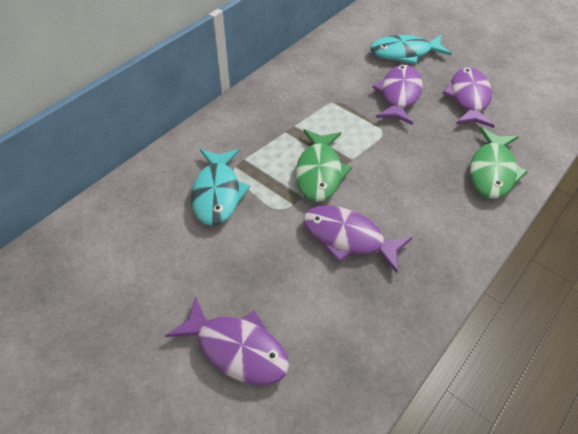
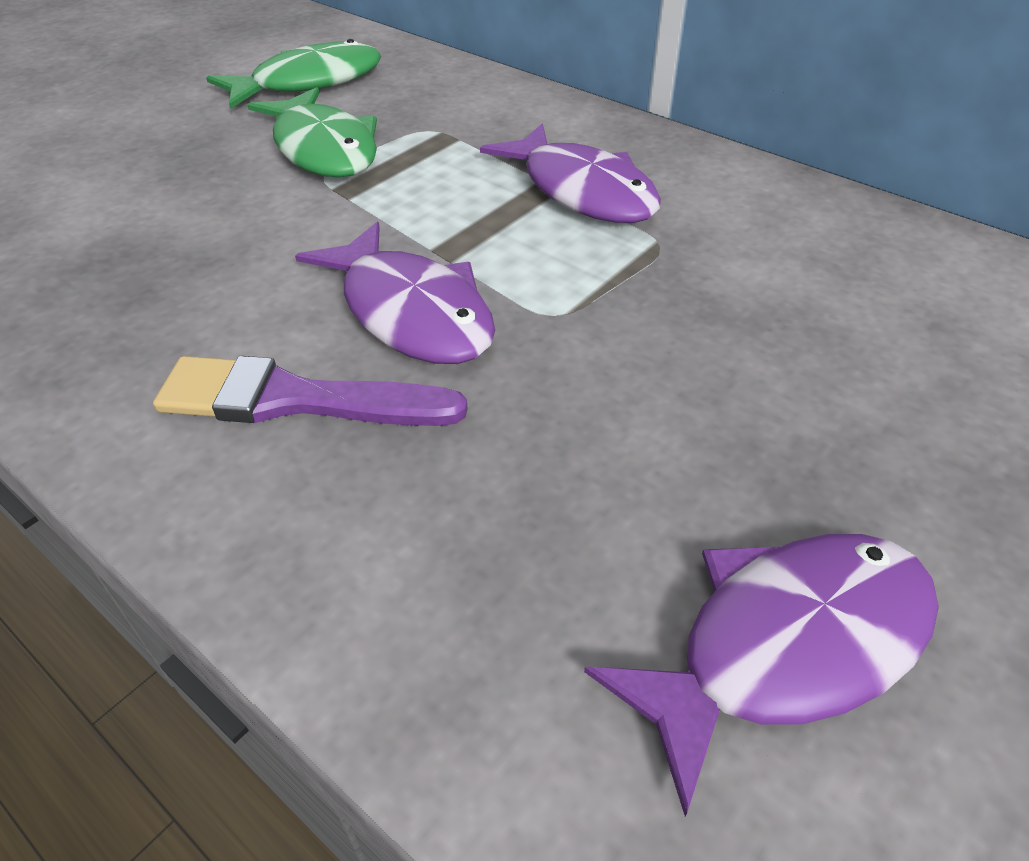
purple brush: none = 0 -> [153,356,468,426] = 1
purple fish: [165,296,289,385] [303,205,412,273] [372,65,423,125] [442,67,494,128] = 4 -> [295,222,495,364] [480,124,661,223] [584,534,939,817] = 3
turquoise fish: [191,149,250,226] [370,35,452,65] = 2 -> none = 0

